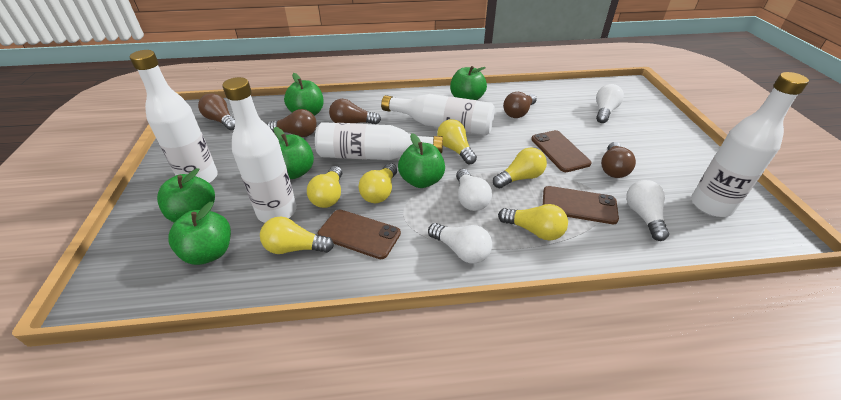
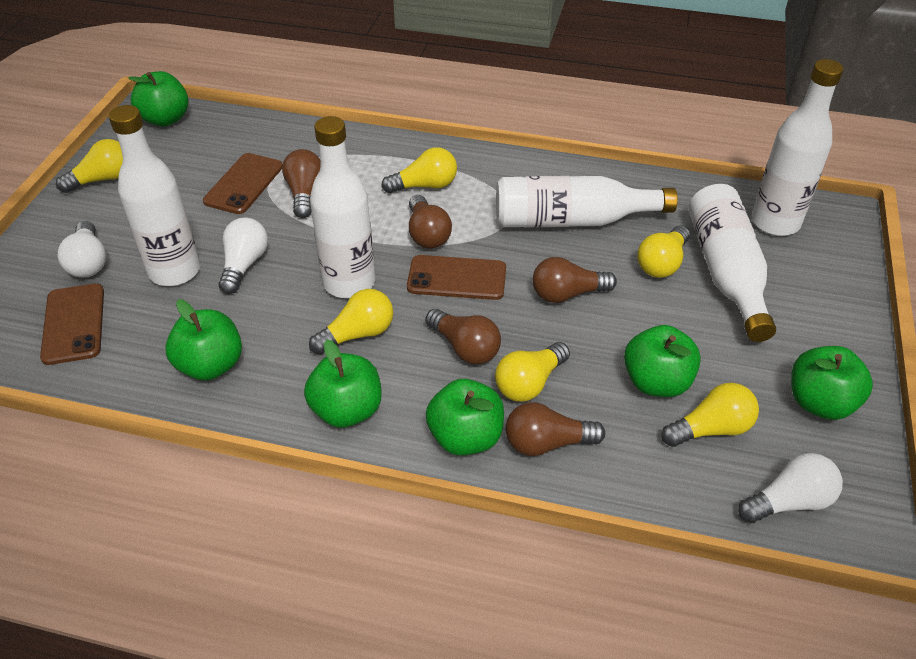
white light bulb: [428,223,492,263] [456,169,492,211] [596,84,624,123] [626,180,669,241] = 4 -> [58,221,106,278] [218,218,268,294] [738,453,843,523] = 3

